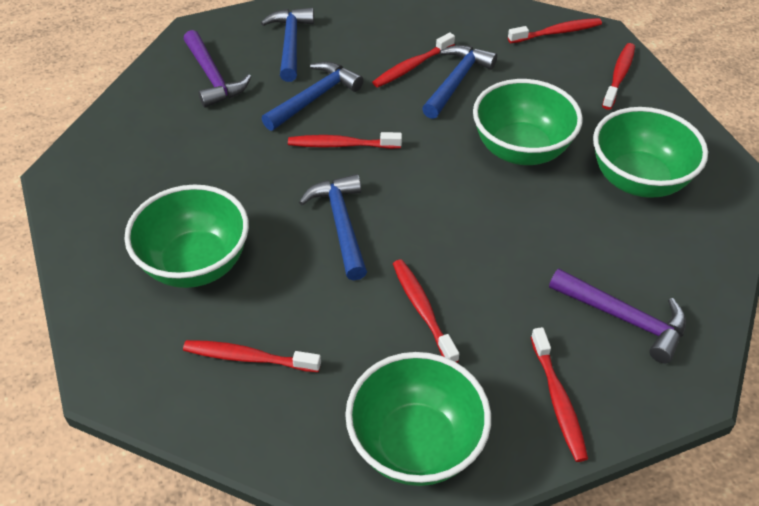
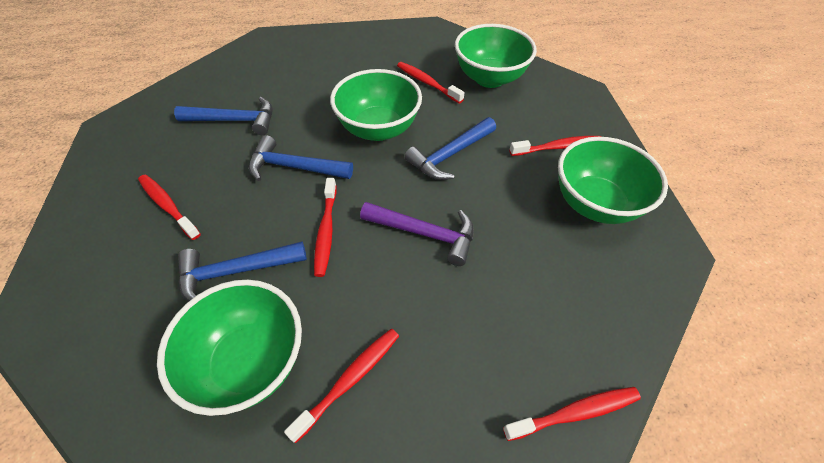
purple hammer: [183,30,251,108] [549,269,686,363] = 2 -> [360,202,474,266] = 1
red toothbrush: [183,340,321,372] [288,132,402,149] [372,32,455,88] [393,259,459,363] [508,18,602,43] [531,327,588,462] [602,43,635,110] = 7 -> [138,175,201,240] [284,329,399,443] [314,178,337,277] [397,62,465,103] [503,387,641,441] [509,136,601,156] = 6

